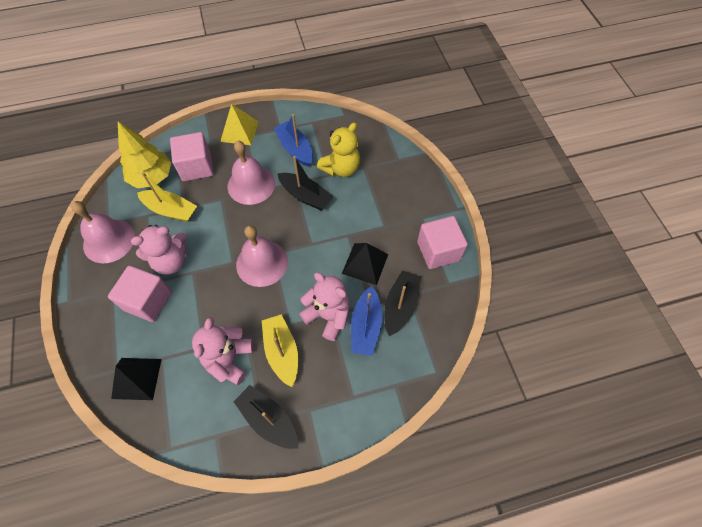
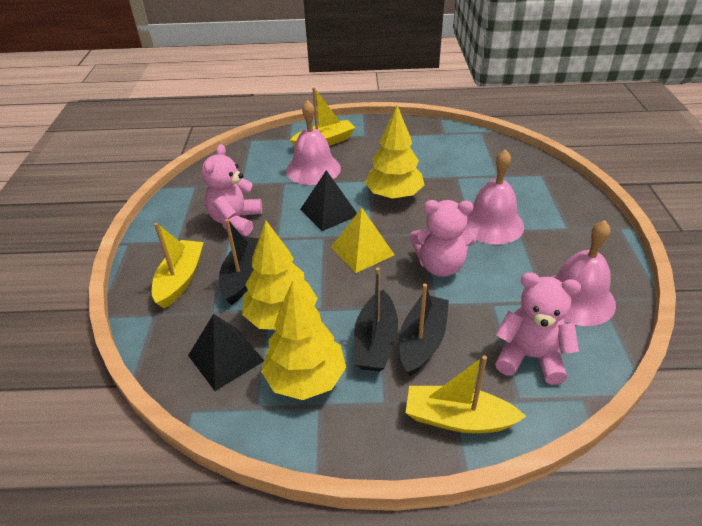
blue boat: [274,114,313,167] [351,286,382,356] = 2 -> none = 0
pink cube: [108,266,172,322] [170,132,214,181] [417,216,468,269] = 3 -> none = 0
yellow boat: [137,172,197,222] [262,314,298,387] = 2 -> [152,223,204,309] [290,87,355,146] [406,356,526,433] = 3
yellow teddy bear: [317,122,360,177] = 1 -> none = 0
yellow tree: [118,121,171,188] = 1 -> [242,220,318,330] [261,281,346,400] [365,106,424,200] = 3

